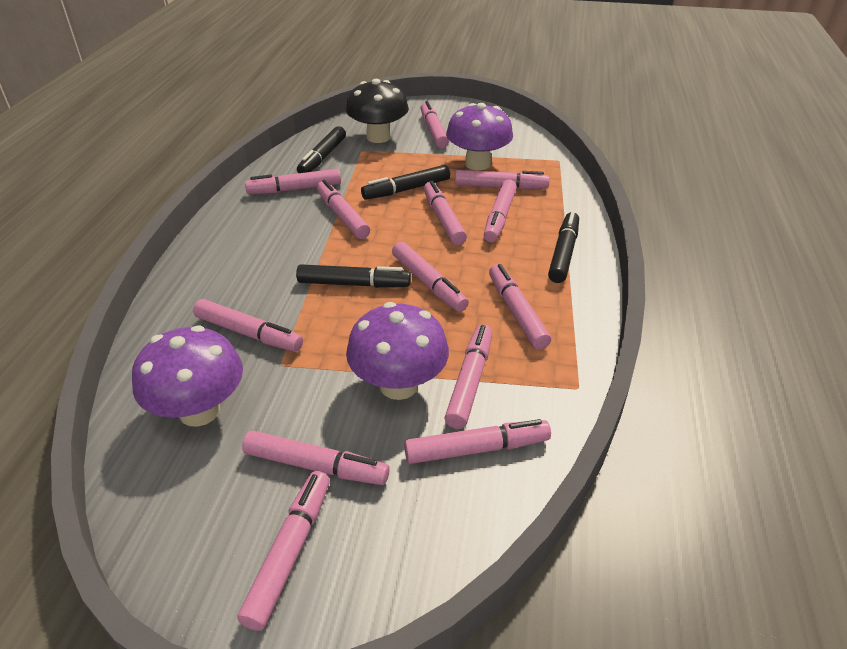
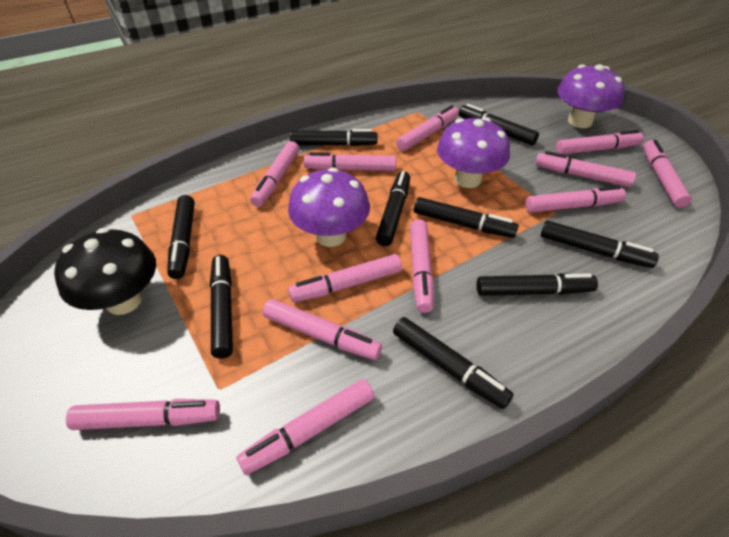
black marker: [296,264,411,288] [297,126,346,173] [361,165,450,200] [548,211,579,283] = 4 -> [167,195,195,279] [210,255,233,359] [290,129,378,146] [376,171,410,246] [393,317,514,409] [414,197,519,238] [459,104,539,145] [476,273,598,296] [541,220,659,268] = 9
pink marker: [193,299,303,352] [237,471,330,631] [242,430,390,485] [245,169,341,194] [317,179,370,239] [392,242,469,312] [404,419,551,464] [421,101,449,148] [423,181,467,245] [444,324,492,429] [455,170,550,189] [484,179,517,242] [489,264,551,350] = 13 -> [66,399,220,430] [236,379,374,475] [250,141,299,207] [263,299,382,360] [288,254,402,303] [303,152,396,171] [396,105,459,151] [410,220,434,313] [525,186,626,213] [535,151,636,187] [556,130,644,154] [643,140,692,208] = 12

